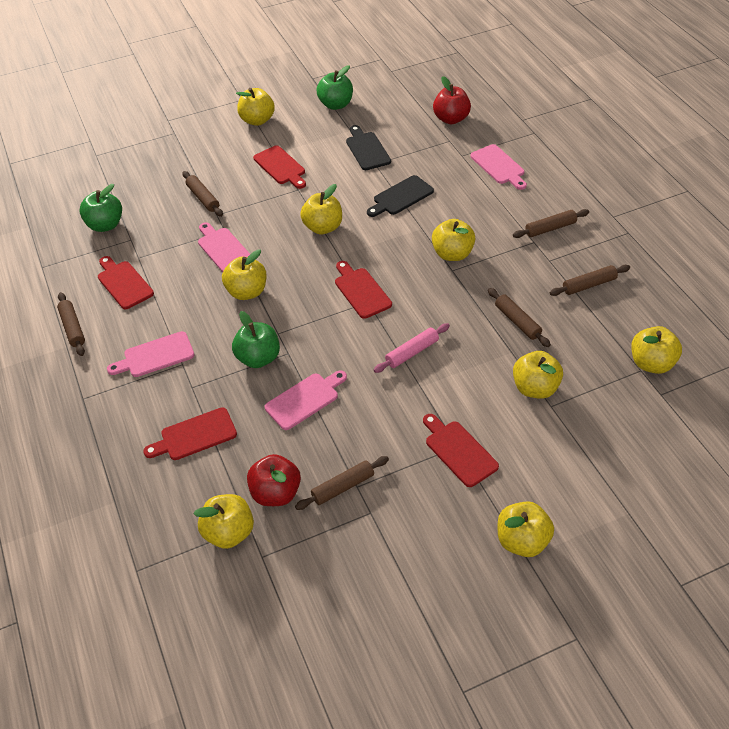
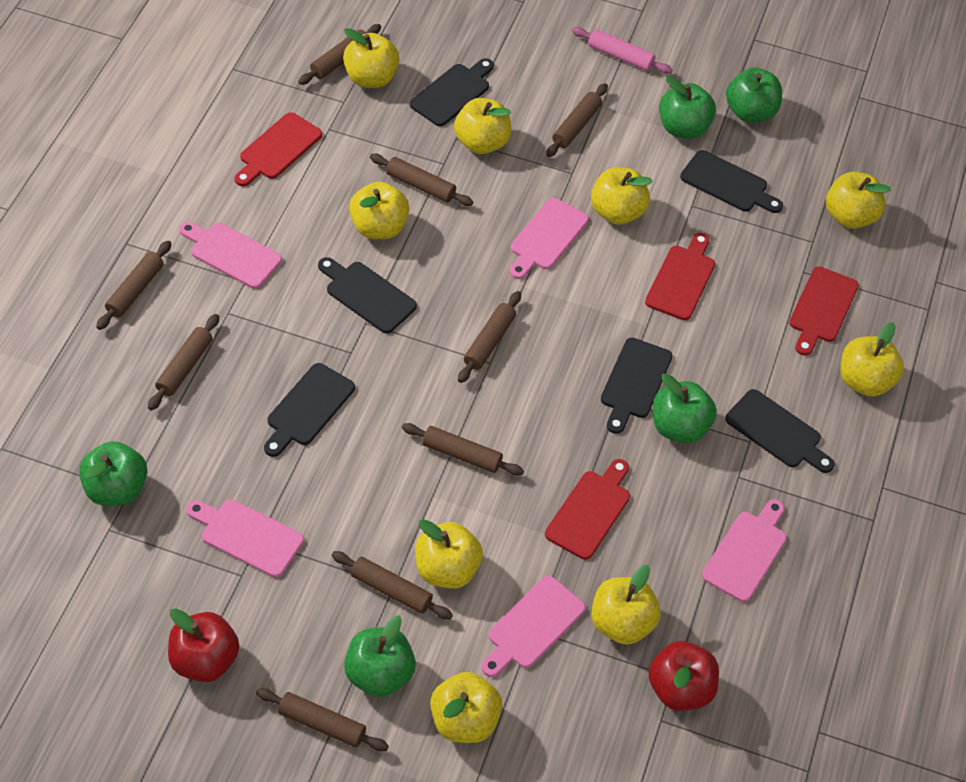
black cutting board: [346,125,391,170] [367,175,434,217] = 2 -> [264,363,355,457] [318,257,417,333] [410,58,494,126] [601,338,673,434] [680,150,783,213] [725,389,834,473] = 6
brown rolling pin: [57,292,85,356] [183,171,223,217] [295,456,389,510] [488,288,551,347] [513,209,589,238] [550,265,630,296] = 6 -> [96,241,171,330] [148,314,219,410] [256,688,389,751] [298,24,381,85] [332,551,453,619] [370,154,473,206] [402,423,524,476] [458,291,521,383] [546,83,608,157] = 9
green apple: [80,184,122,232] [232,311,280,368] [316,65,353,110] = 3 -> [79,441,147,506] [344,615,416,697] [653,373,717,444] [659,76,716,139] [726,67,782,123] = 5
pink cutting board: [107,331,194,377] [198,222,250,272] [265,370,347,430] [471,144,527,190] = 4 -> [179,222,282,289] [187,499,304,577] [482,576,586,677] [510,198,589,279] [702,499,787,602] = 5
red cutting board: [98,256,154,309] [143,407,237,460] [253,145,306,189] [335,261,392,319] [423,414,499,487] = 5 -> [234,112,322,186] [545,459,630,560] [645,233,715,320] [789,266,859,356] = 4
yellow apple: [194,494,254,549] [222,249,267,300] [236,88,275,126] [300,184,342,234] [432,219,476,261] [498,501,554,557] [513,351,563,399] [631,326,682,374] = 8 -> [343,28,400,88] [349,181,409,239] [415,519,483,589] [430,672,502,743] [454,98,511,154] [591,167,653,225] [591,565,661,645] [826,172,891,229] [840,322,904,397] = 9

